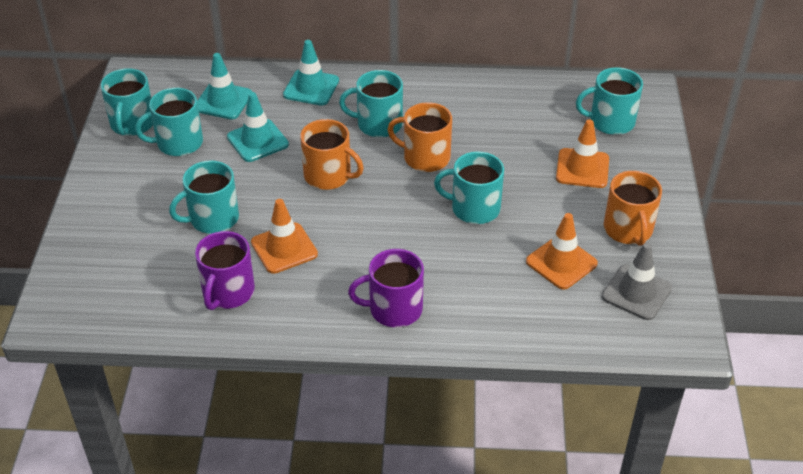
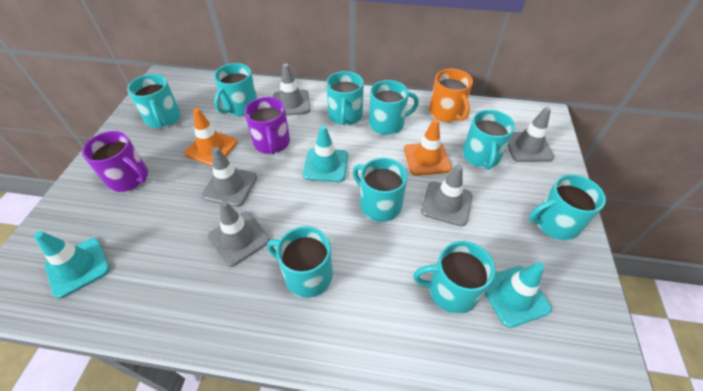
grey traffic cone: [602,243,672,320] = 1 -> [201,147,257,207] [207,201,270,267] [273,63,310,116] [421,164,472,226] [507,107,554,162] = 5
orange mug: [300,119,364,190] [387,102,452,172] [604,171,662,246] = 3 -> [429,69,473,122] = 1
orange traffic cone: [251,199,318,274] [526,213,598,290] [556,119,609,188] = 3 -> [184,108,238,166] [404,119,452,176] = 2
turquoise mug: [101,68,153,136] [135,88,203,156] [169,161,239,234] [339,70,403,138] [434,152,504,224] [576,67,643,135] = 6 -> [127,74,181,128] [214,63,257,116] [267,226,333,298] [326,71,364,125] [353,158,407,222] [369,80,419,135] [413,241,495,314] [463,110,515,170] [529,174,606,240] = 9

